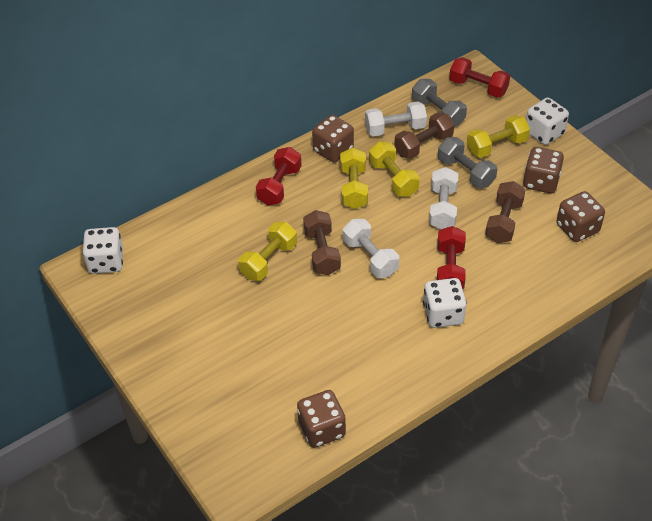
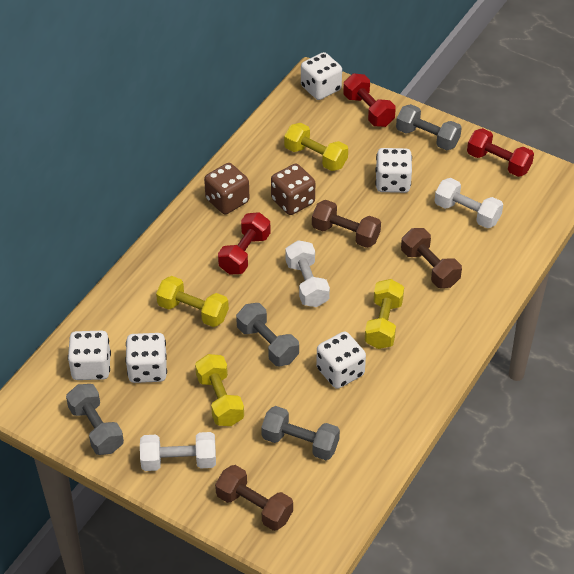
brown dice: [297,390,346,448] [312,115,354,163] [523,147,564,193] [557,191,605,242] = 4 -> [204,163,249,214] [271,164,315,215] = 2
grey dumbbell: [412,79,467,126] [438,137,497,188] = 2 -> [66,384,124,455] [236,303,299,366] [261,406,340,460] [396,104,462,150] = 4
white dice: [82,227,123,274] [423,278,467,328] [526,98,569,145] = 3 -> [68,331,111,380] [125,333,167,383] [301,52,342,100] [316,331,366,389] [375,148,412,193] = 5

